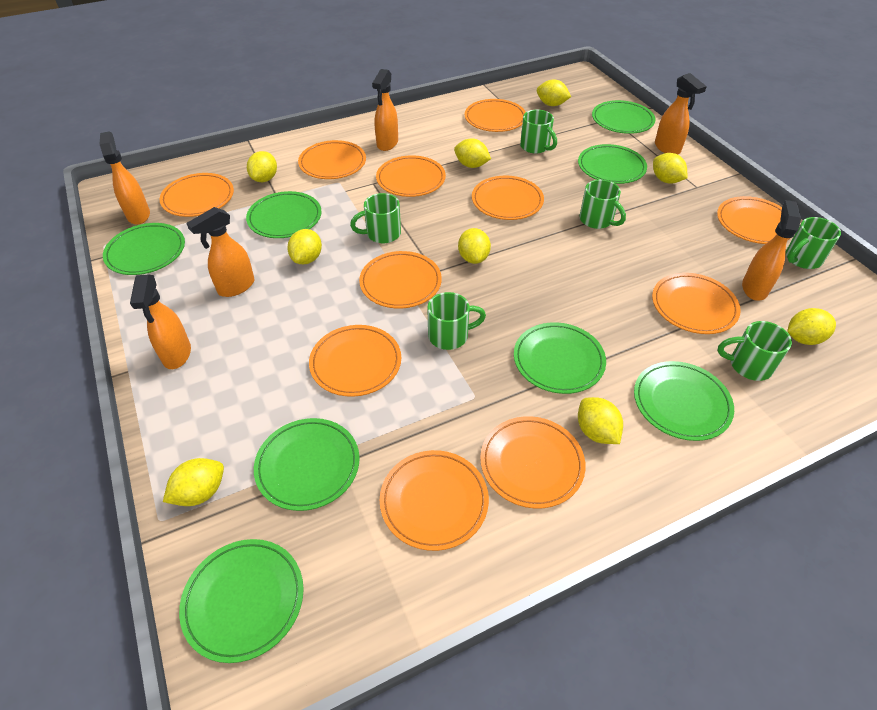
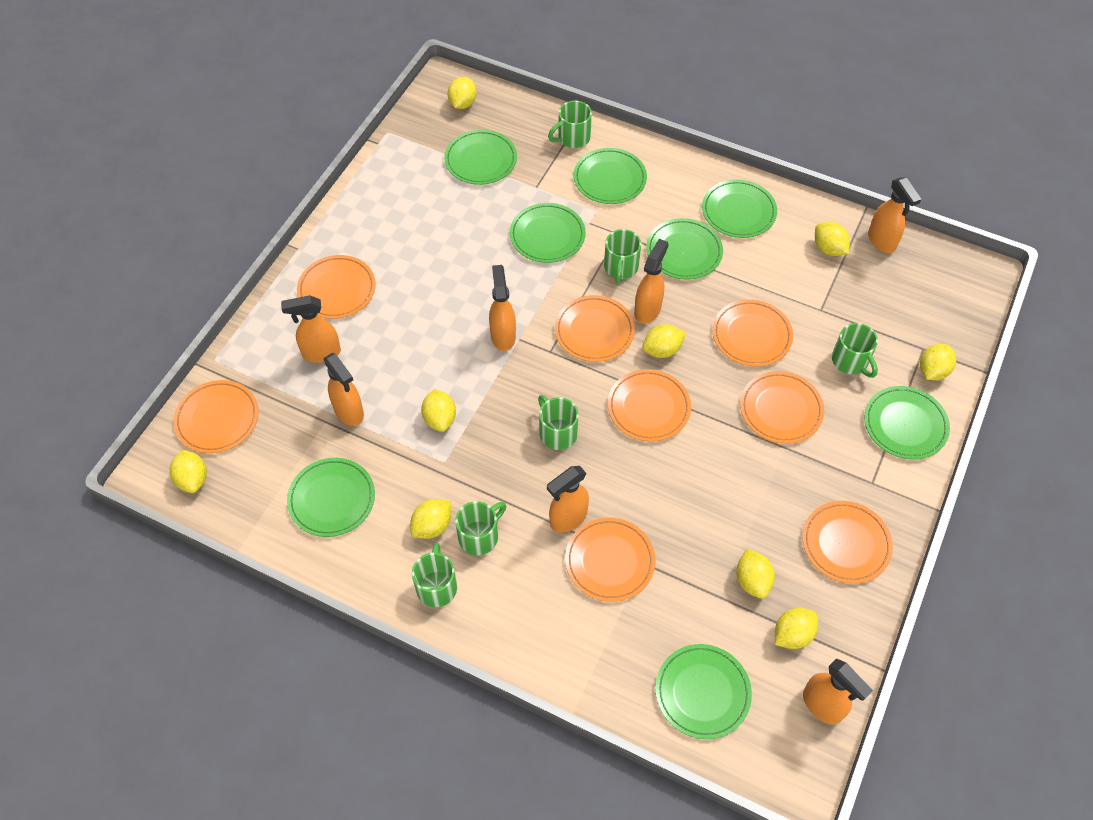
orange plate: [159,173,234,217] [298,140,366,179] [309,325,401,397] [359,251,442,309] [376,155,446,197] [380,450,489,551] [464,99,526,132] [472,176,544,220] [480,416,586,509] [652,273,741,334] [717,196,790,244] = 11 -> [173,380,259,453] [297,255,376,319] [555,295,635,362] [565,518,656,602] [608,369,691,442] [712,299,793,366] [740,371,824,444] [802,501,893,584] = 8
orange spray bottle: [100,131,150,225] [130,275,191,369] [187,207,254,297] [372,69,398,151] [655,73,707,154] [742,200,801,301] = 6 -> [281,295,341,363] [324,353,364,426] [489,265,516,351] [547,466,589,533] [634,239,669,324] [803,658,873,724] [868,178,921,253] = 7

